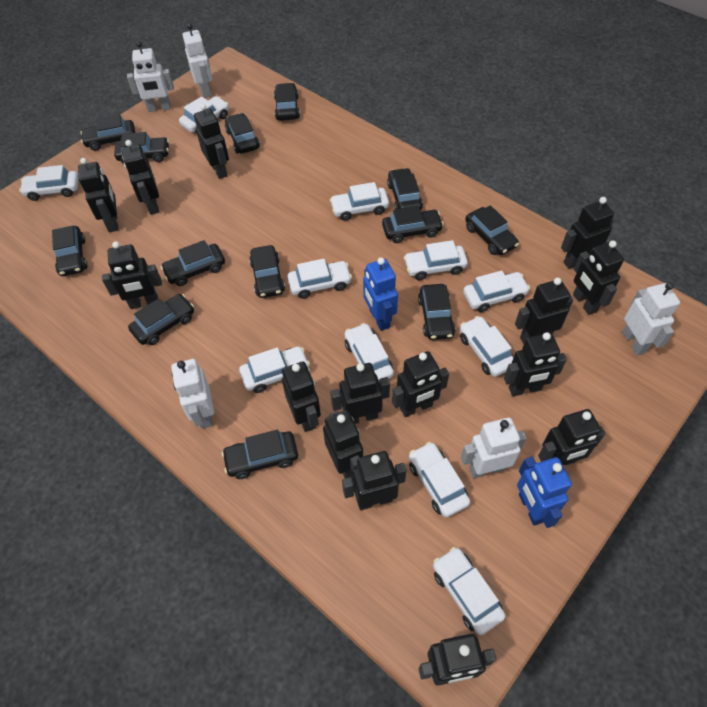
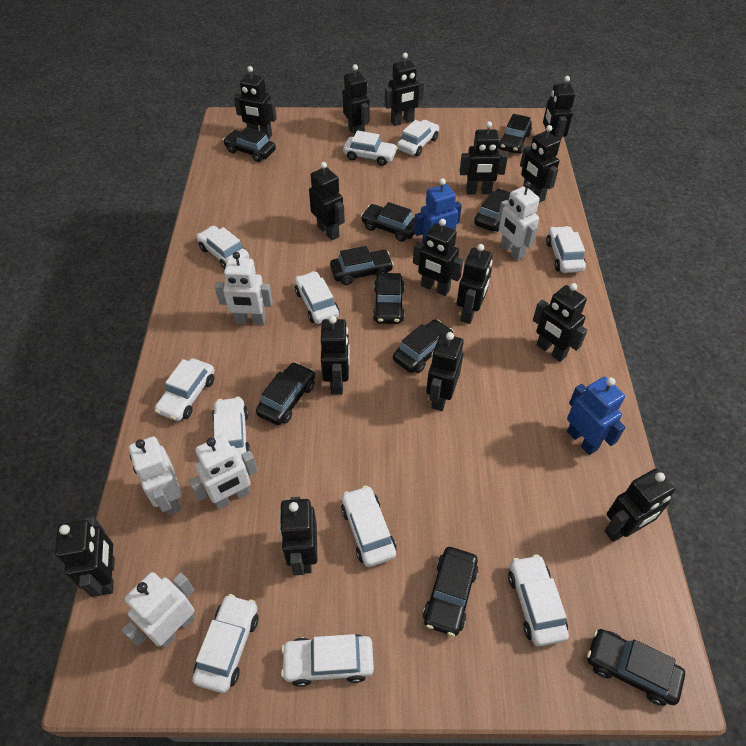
black car: [52,226,87,276] [81,114,135,151] [114,132,169,164] [128,294,194,345] [161,240,225,286] [222,430,298,479] [225,113,260,154] [249,245,285,298] [274,83,300,121] [382,206,444,243] [387,168,423,211] [418,284,456,340] [465,205,519,255] = 13 -> [223,127,276,162] [256,362,315,425] [330,246,394,285] [361,202,415,242] [373,273,405,324] [393,319,454,373] [423,547,478,637] [474,189,511,232] [498,114,532,154] [587,629,685,706] = 10

